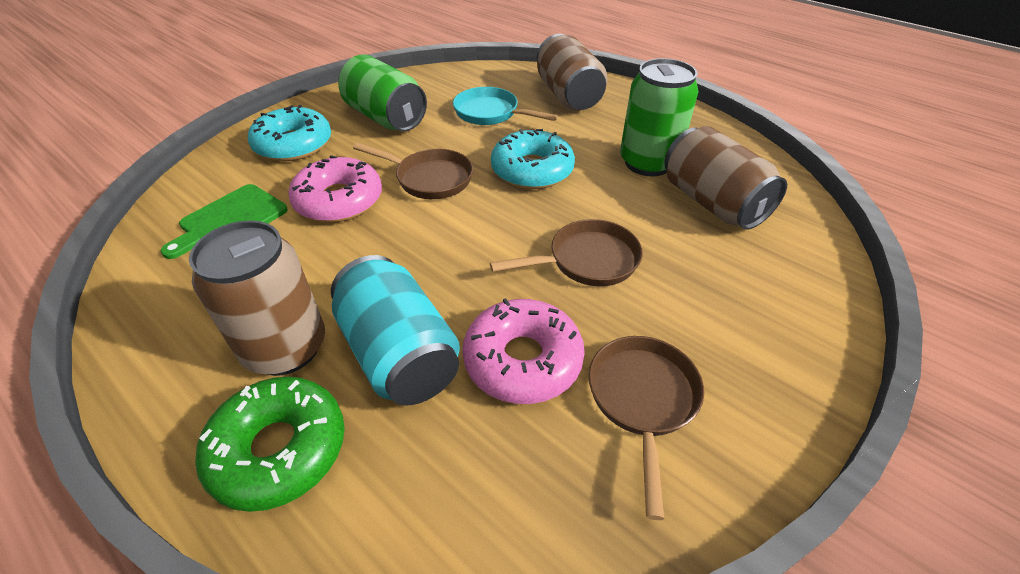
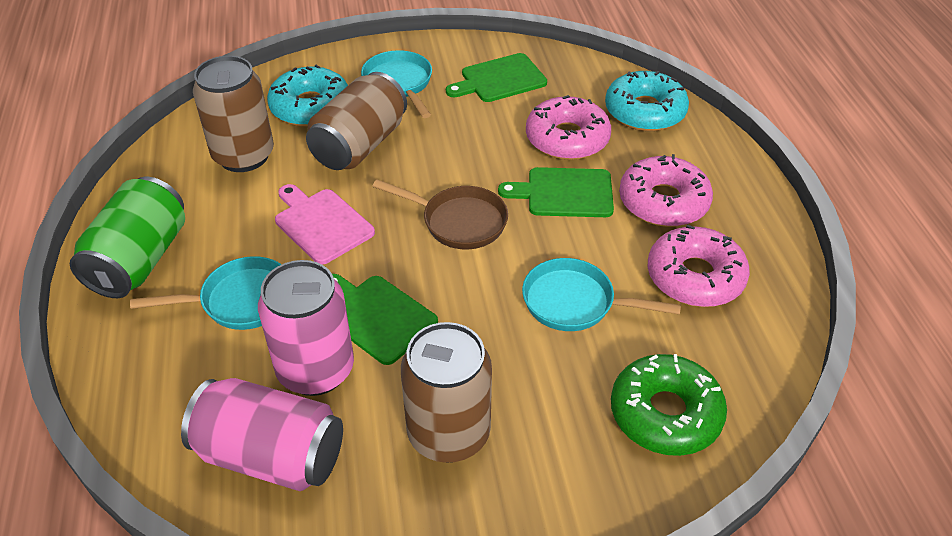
brown pan: [353,143,473,199] [490,219,643,286] [588,336,704,520] = 3 -> [373,180,508,249] = 1
green can: [338,54,427,131] [620,58,698,176] = 2 -> [70,177,185,298] = 1
green cutting board: [160,184,288,259] = 1 -> [332,274,438,365] [446,53,547,102] [498,167,614,217] = 3
pink can: none = 0 -> [181,378,343,491] [258,260,354,396] = 2
pink cutting board: none = 0 -> [275,184,375,264] = 1
pink donut: [288,155,382,223] [462,298,585,404] = 2 -> [526,95,611,160] [619,154,713,227] [648,225,750,307] = 3
turquoise can: [331,255,460,406] = 1 -> none = 0
turquoise pan: [453,87,558,125] = 1 -> [130,256,282,330] [361,50,432,118] [522,258,681,331] = 3

